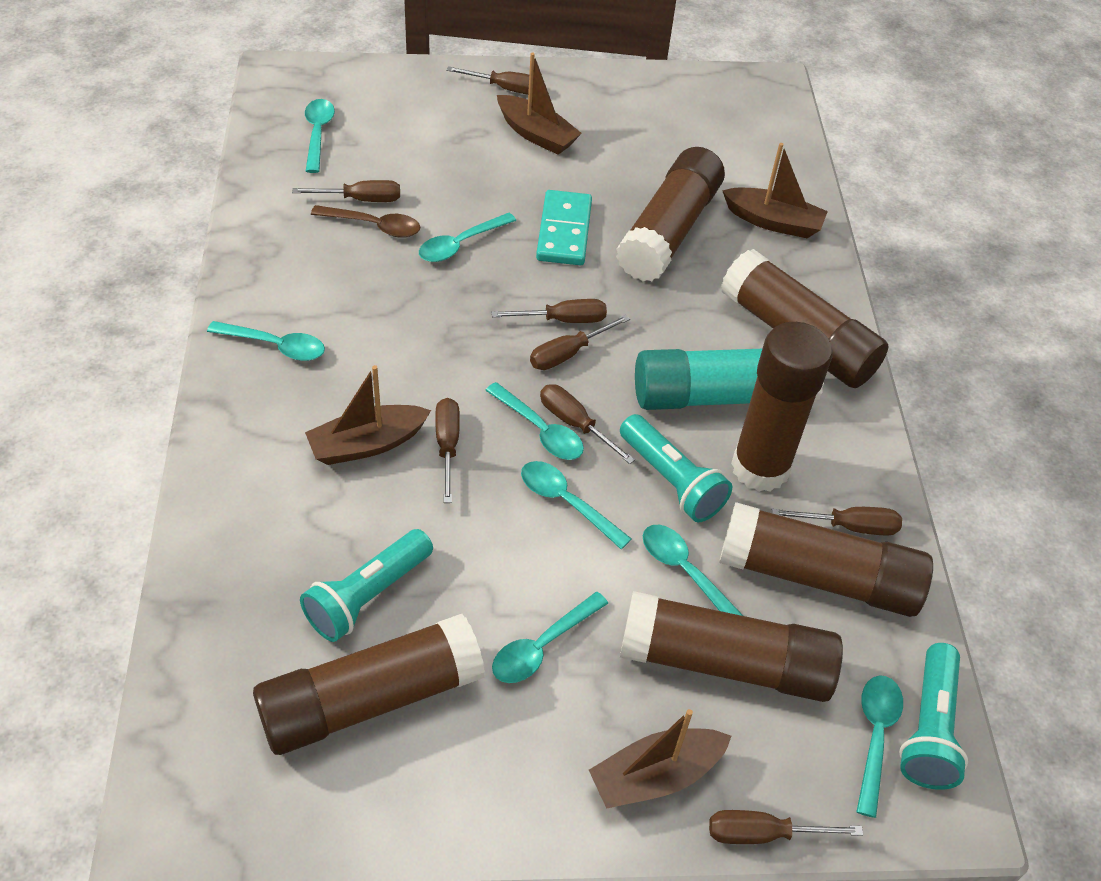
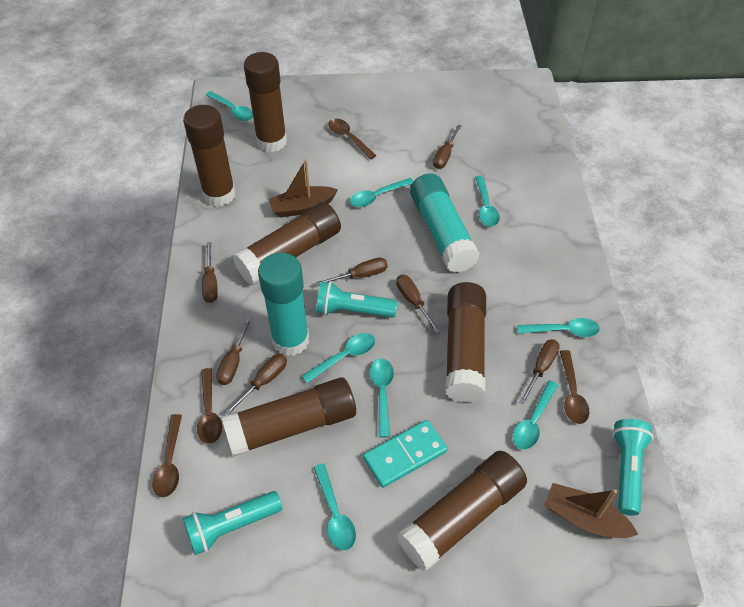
brown boat: [305,365,431,465] [497,52,582,155] [589,709,732,809] [722,143,828,238] = 4 -> [269,160,338,218] [544,483,638,538] = 2
brown screwdriver: [292,180,400,202] [435,398,460,503] [446,66,529,95] [492,299,607,323] [530,315,630,370] [540,384,635,464] [709,810,863,844] [772,507,902,536] = 8 -> [202,242,218,303] [216,317,252,385] [225,354,287,415] [316,258,388,286] [396,275,441,334] [433,124,462,169] [519,339,560,404] = 7
brown spoon: [311,205,420,238] = 1 -> [152,414,182,497] [197,368,222,444] [328,118,377,160] [560,350,589,424] = 4
turquoise glue stick: [635,349,824,410] = 1 -> [258,252,309,356] [410,173,480,273] = 2

